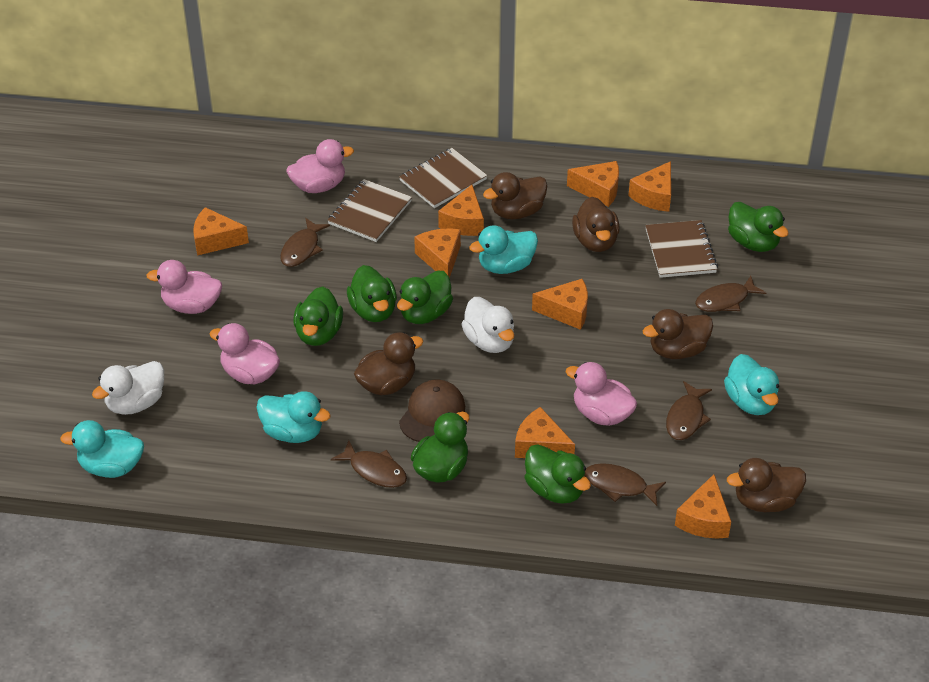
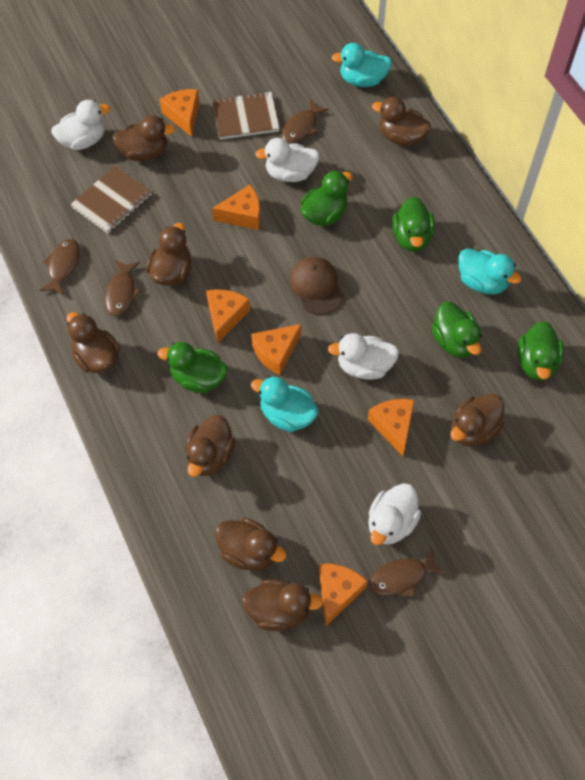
brown duck: [354,332,423,395] [483,172,547,219] [572,197,620,252] [643,309,713,359] [727,458,806,512] = 5 -> [67,312,120,373] [112,115,175,161] [146,223,192,286] [185,415,235,477] [215,518,287,571] [242,579,323,631] [372,97,431,146] [450,394,504,447] = 8
brown fish: [280,218,330,267] [331,440,407,488] [584,463,666,506] [666,381,712,440] [695,276,766,312] = 5 -> [39,239,80,296] [104,260,142,316] [281,100,329,143] [369,548,445,597] = 4
brown notebook: [327,179,412,242] [399,148,487,208] [645,220,718,278] = 3 -> [70,166,152,233] [212,91,280,139] = 2
green duck: [293,286,343,346] [347,265,397,322] [397,271,453,324] [411,412,469,483] [525,444,591,504] [728,202,789,252] = 6 -> [158,342,228,393] [301,170,353,226] [392,197,435,252] [431,302,482,358] [518,321,564,380] = 5
orange cheese: [193,207,249,256] [414,228,461,278] [438,185,484,236] [515,407,575,458] [532,279,588,330] [567,161,619,207] [628,161,671,212] [675,474,731,539] = 8 -> [160,89,200,137] [206,289,250,343] [212,185,260,230] [251,324,301,375] [319,564,368,627] [368,399,415,456] = 6
pink duck: [146,260,222,314] [210,323,280,384] [287,139,354,193] [565,362,638,426] = 4 -> none = 0
turquoise duck: [60,420,144,478] [256,391,330,443] [469,225,538,274] [724,354,779,415] = 4 -> [251,376,319,432] [332,43,392,87] [458,248,522,294] = 3
white duck: [92,361,164,415] [462,297,514,353] = 2 -> [52,100,110,150] [255,138,319,182] [328,333,399,380] [368,483,421,545] = 4

